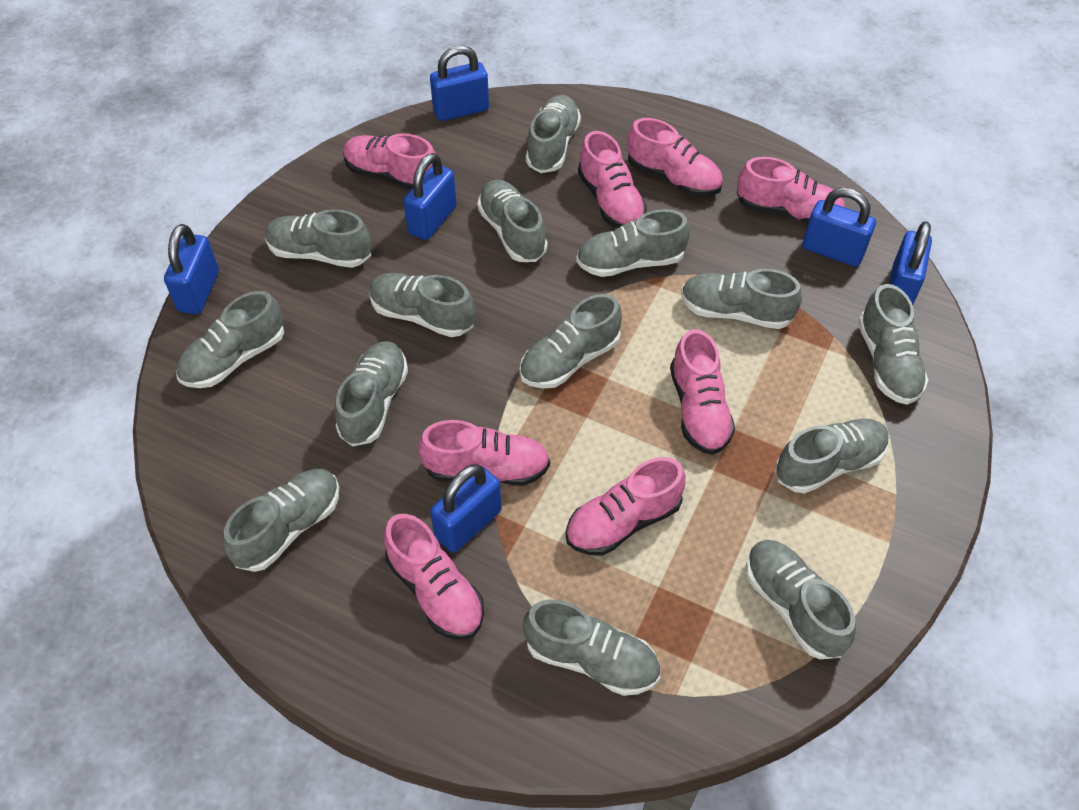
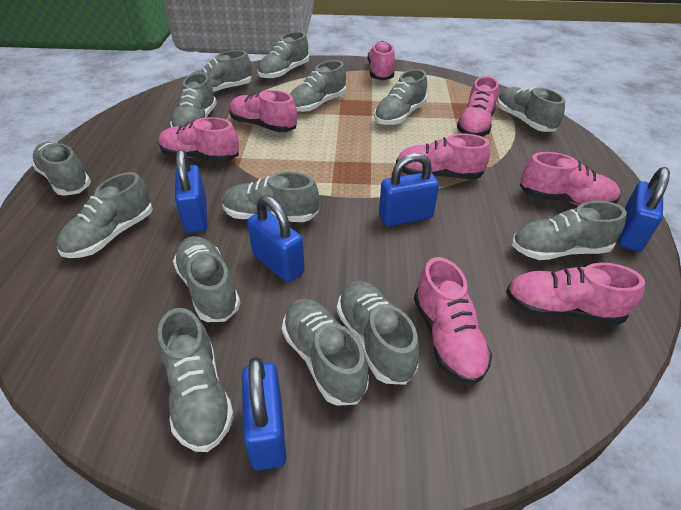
blue padlock: [164,224,219,314] [404,153,457,240] [430,46,489,121] [430,464,502,553] [802,188,876,267] [889,221,932,305] = 6 -> [175,150,208,233] [242,357,286,471] [247,196,305,282] [379,153,439,226] [618,167,670,252] = 5

